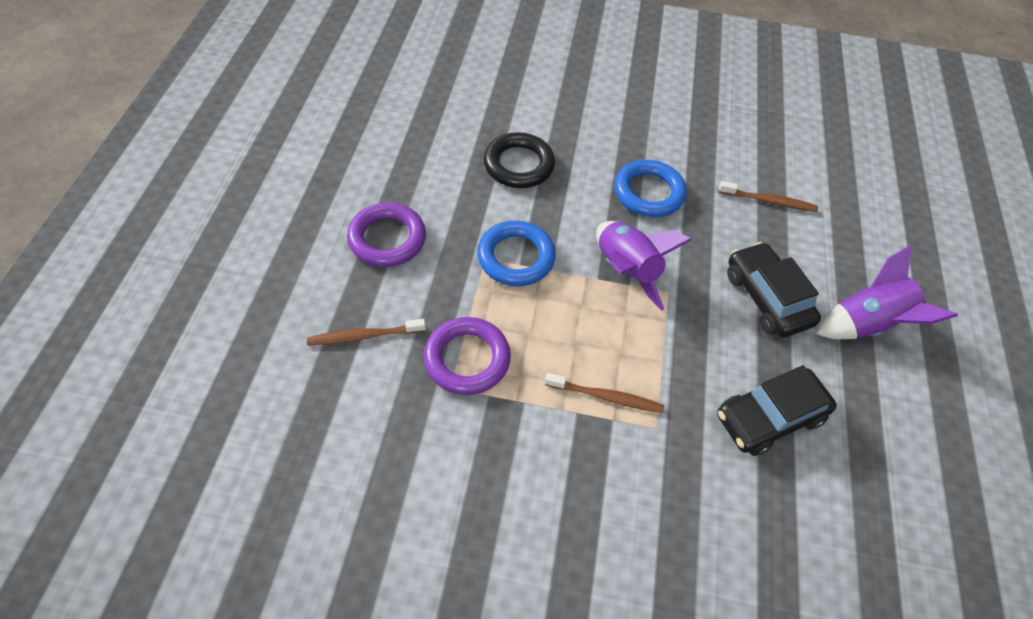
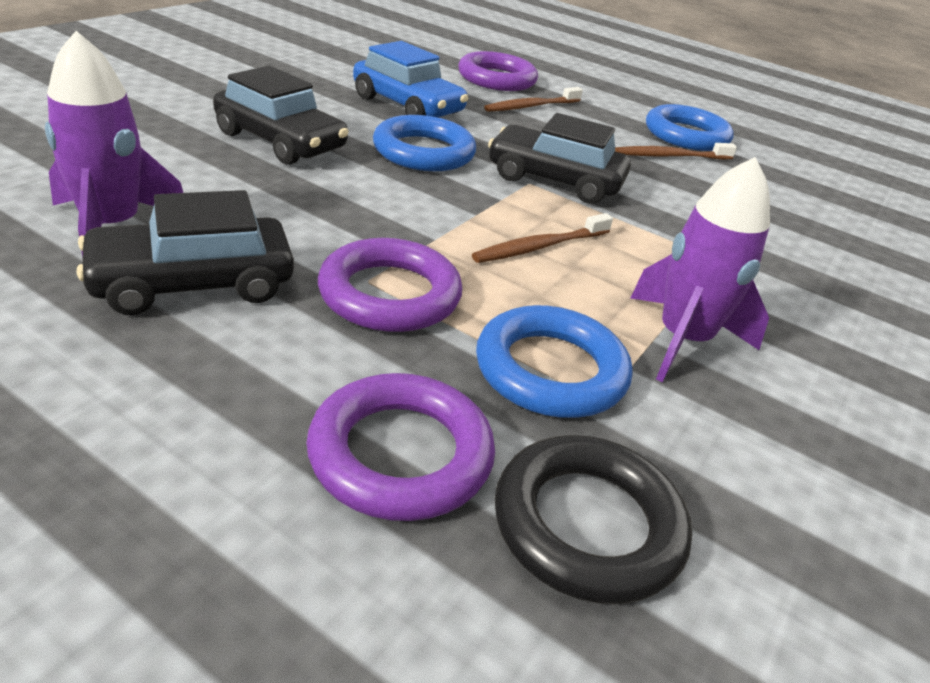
black car: [717,365,837,456] [727,242,821,338] = 2 -> [76,190,294,315] [213,66,349,165] [488,113,631,204] = 3
blue car: none = 0 -> [353,41,468,117] = 1
blue ring: [477,221,556,286] [614,160,687,217] = 2 -> [373,115,476,171] [476,305,632,418] [646,104,734,151] = 3
purple ring: [347,203,426,267] [424,317,511,395] = 2 -> [306,373,495,521] [318,238,462,332] [458,51,538,91] = 3

